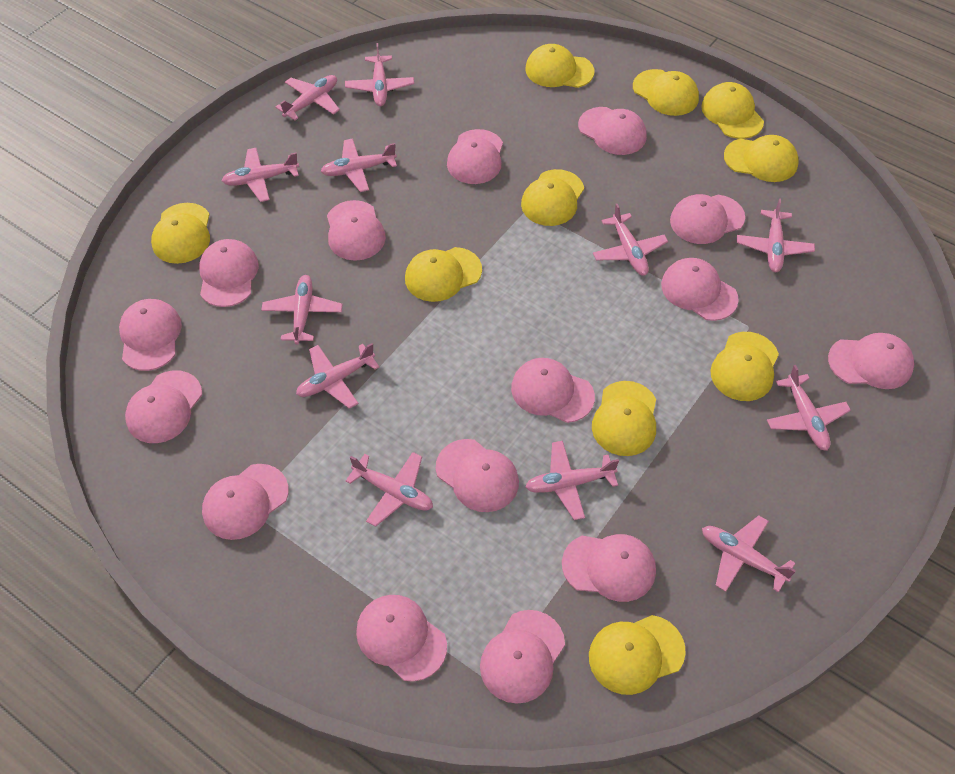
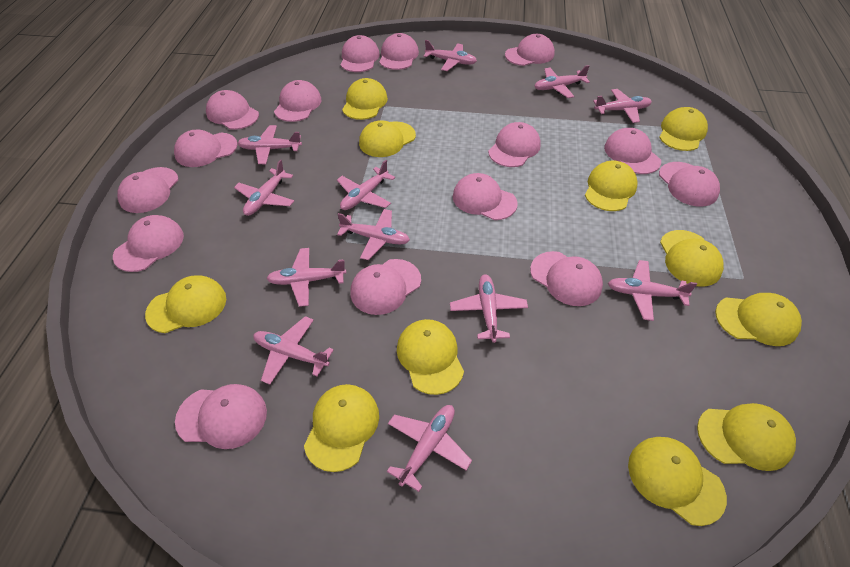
yellow cap: [151,203,210,264] [405,247,482,302] [521,169,584,226] [525,44,594,88] [589,615,686,695] [592,381,656,456] [633,69,699,116] [701,82,764,139] [710,332,779,401] [724,135,799,182] = 10 -> [145,275,226,333] [304,384,379,472] [342,78,388,120] [359,120,416,157] [397,319,464,395] [585,161,638,211] [628,437,727,526] [659,107,708,151] [660,230,724,287] [697,403,796,471] [715,293,802,346] = 11

